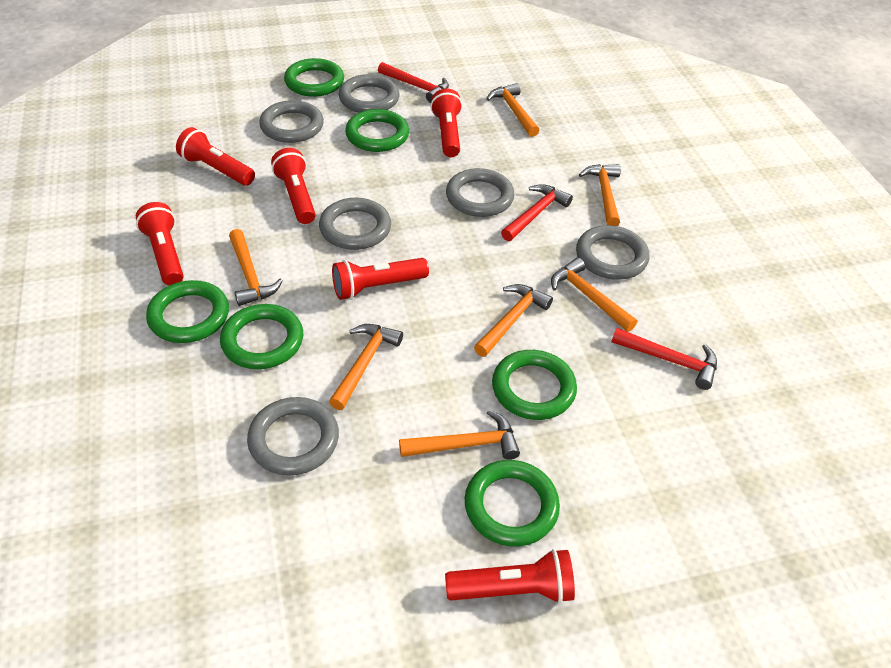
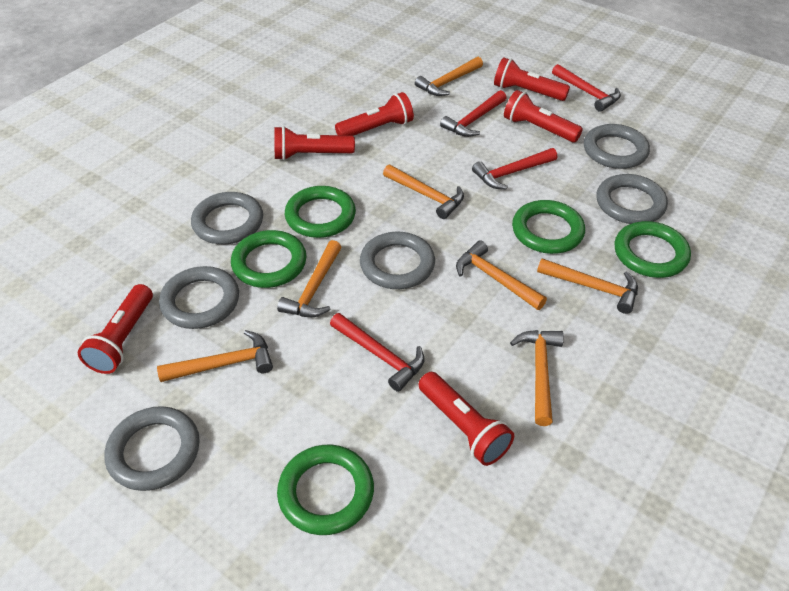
green ring: [146,280,229,343] [220,304,303,369] [284,58,344,97] [345,109,409,152] [465,460,560,546] [492,350,577,420] = 6 -> [231,230,307,288] [277,445,374,535] [285,186,356,238] [512,200,585,254] [615,221,691,278] = 5
red hammer: [378,62,449,103] [501,184,573,241] [611,328,717,390] = 3 -> [330,313,424,392] [440,90,506,137] [472,148,557,190] [552,64,621,112] = 4

